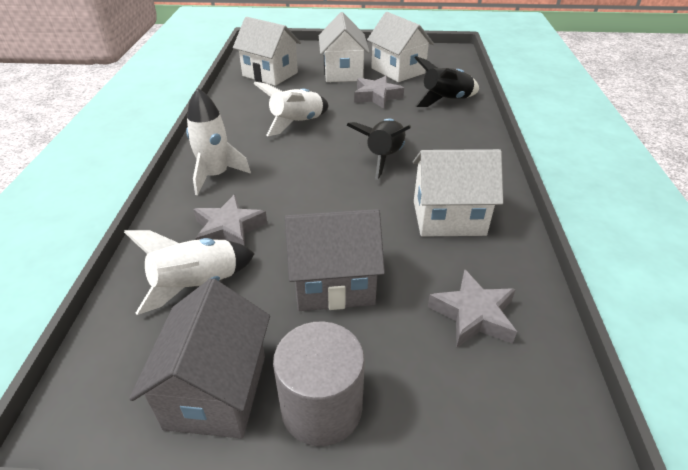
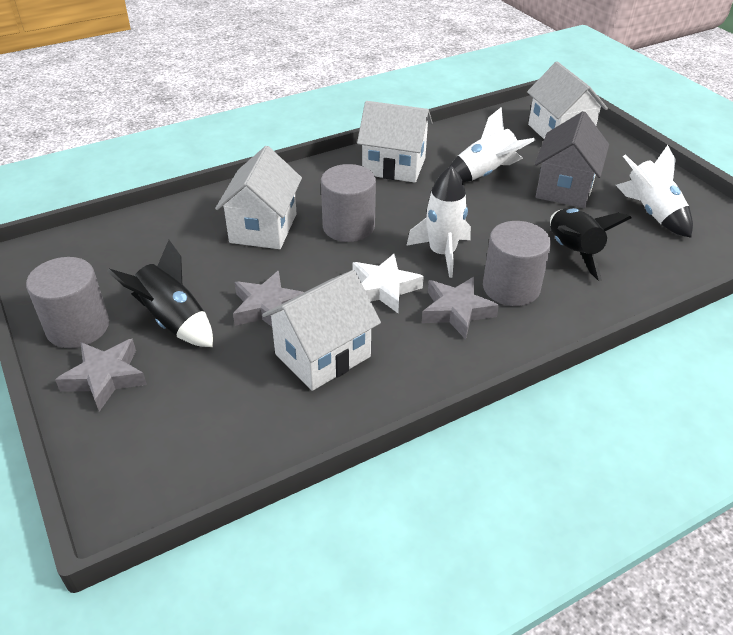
grey cylinder: [273,321,365,446] = 1 -> [26,257,109,348] [321,164,376,242] [483,221,551,306] = 3
grey house: [129,278,270,439] [285,209,385,311] = 2 -> [535,111,609,208] = 1
white star: none = 0 -> [352,254,424,313] = 1

